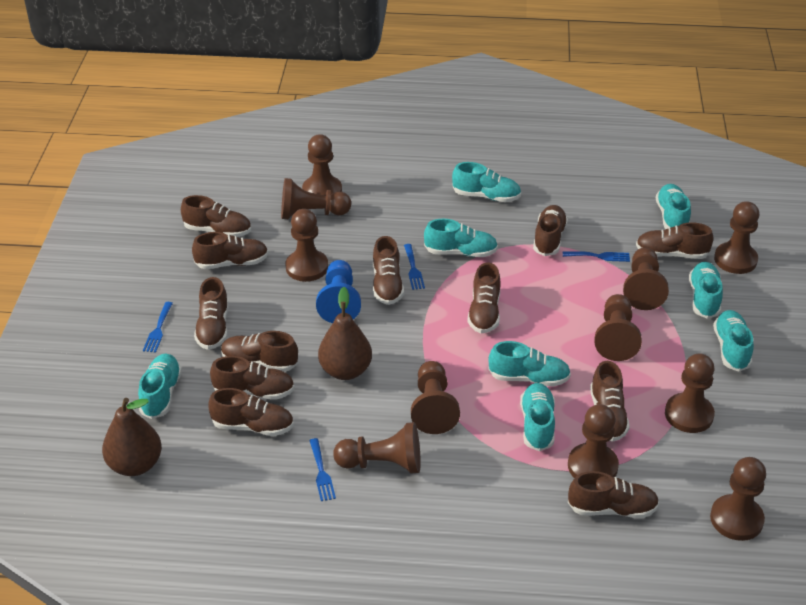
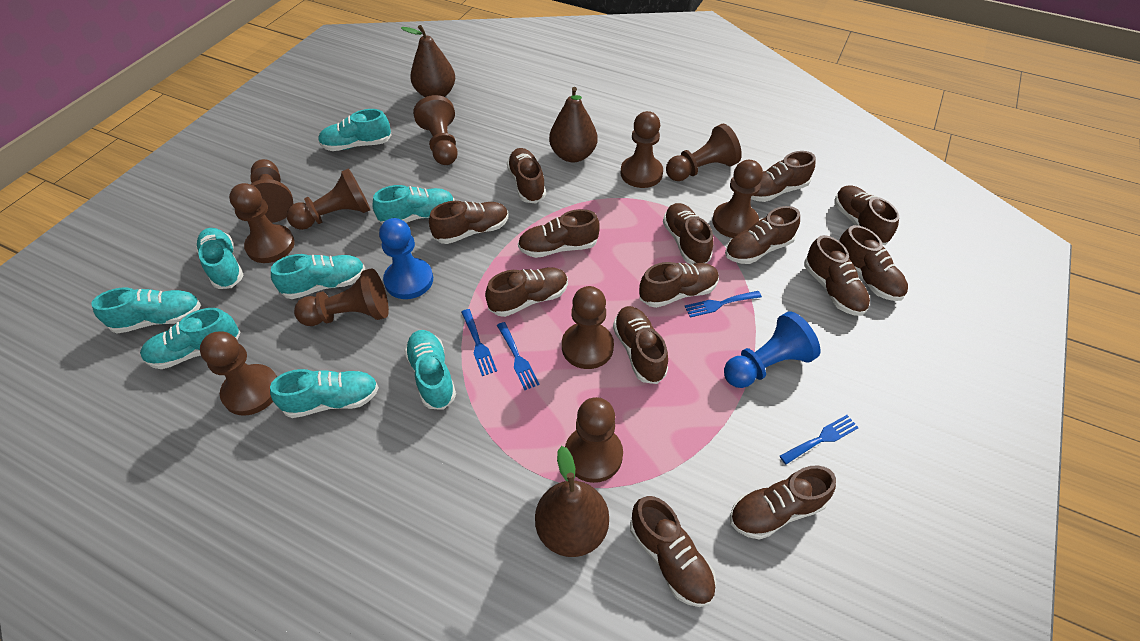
blue pawn: [316,260,361,323] = 1 -> [379,218,433,299] [724,311,820,388] = 2
brown pear: [102,398,162,476] [318,287,372,380] = 2 -> [401,25,455,97] [535,446,609,557] [549,87,597,162] = 3
brown shoe: [181,195,251,237] [192,232,269,269] [194,277,229,350] [208,388,294,436] [210,356,295,400] [221,331,298,372] [373,236,404,305] [467,262,501,333] [533,205,568,256] [568,471,659,518] [590,361,630,442] [636,222,713,259] = 12 -> [429,201,509,244] [485,267,568,317] [507,148,546,204] [518,209,600,258] [613,306,668,384] [630,496,716,607] [639,262,719,308] [663,203,713,264] [725,206,800,264] [730,465,836,540] [751,151,815,202] [804,235,870,316] [834,185,899,245] [839,225,908,301] = 14

